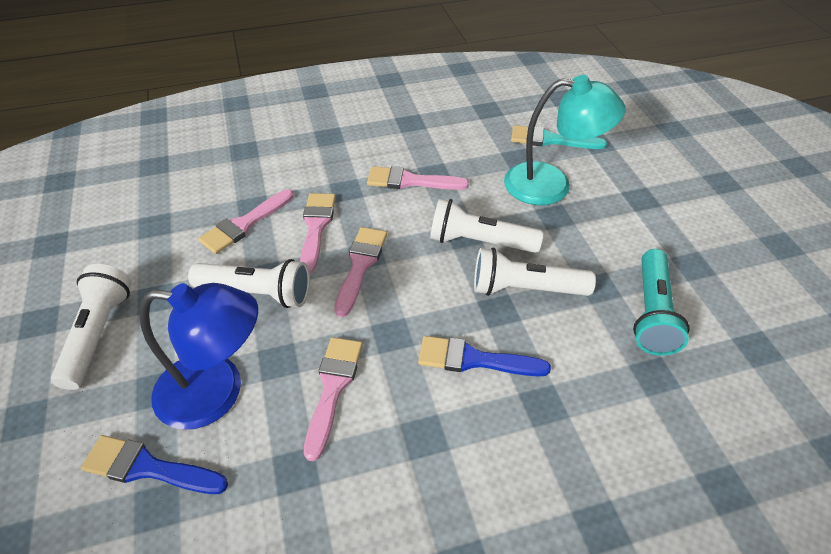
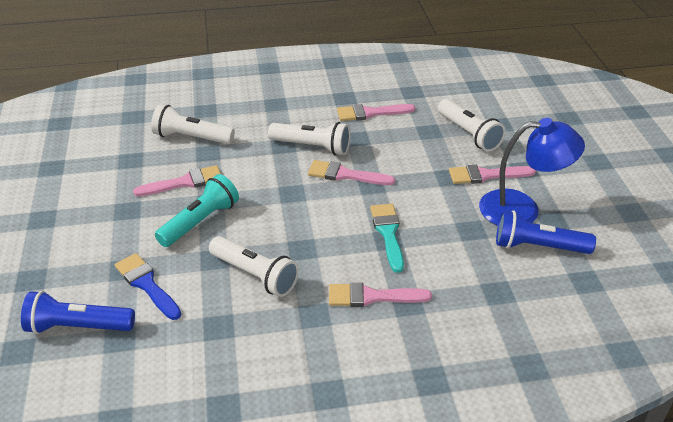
blue brush: [81,435,228,494] [418,336,551,376] = 2 -> [115,253,181,320] = 1
blue flashlight: none = 0 -> [21,291,135,334] [496,210,596,254] = 2
turquoise lamp: [504,75,625,205] = 1 -> none = 0

